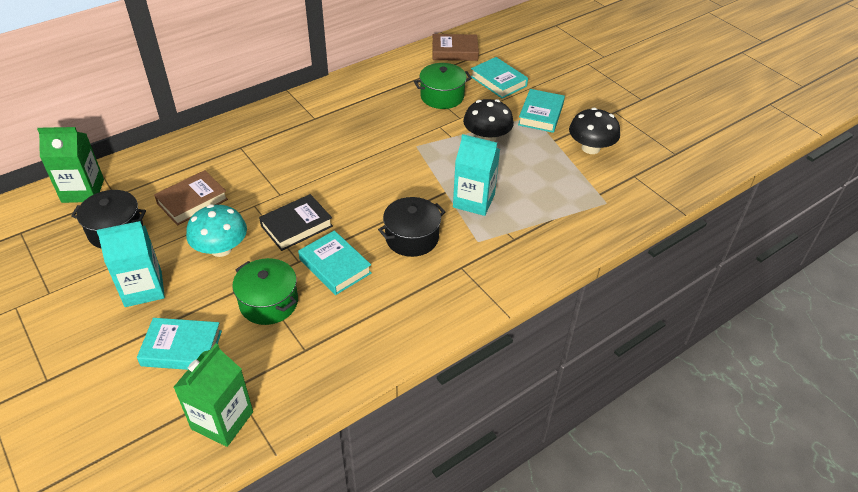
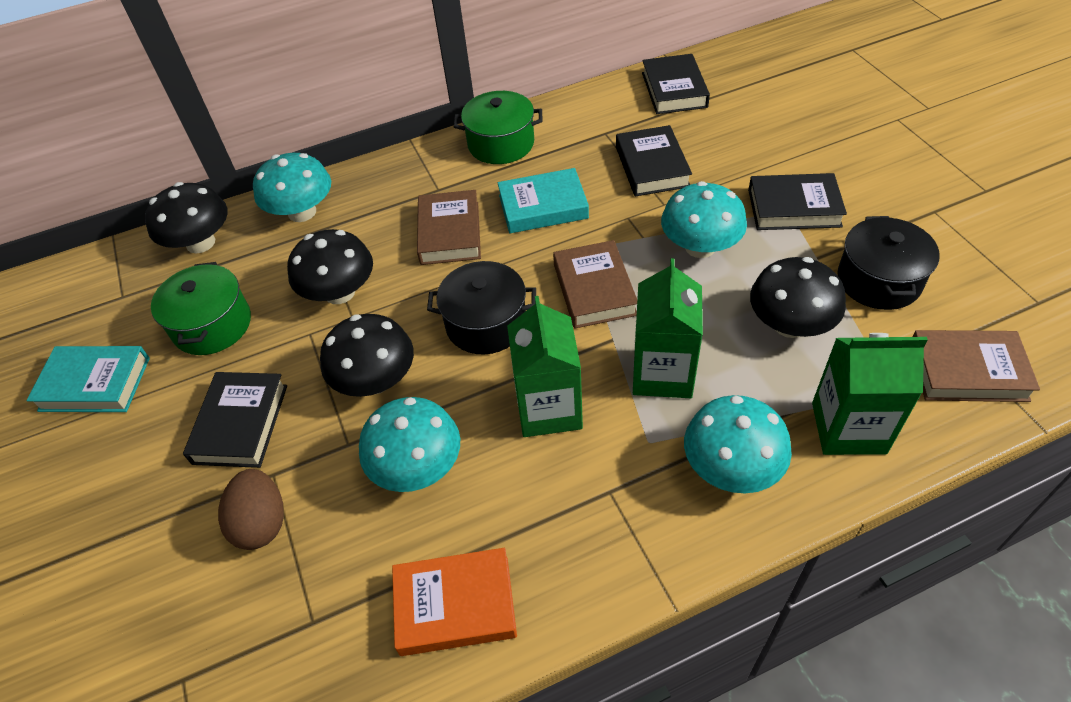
black book: [259,194,333,251] = 1 -> [183,372,287,468] [616,125,692,196] [642,54,710,114] [748,173,847,230] = 4
black mushroom: [463,99,514,142] [569,108,620,154] = 2 -> [145,182,228,253] [287,229,373,304] [320,314,414,397] [750,257,846,338] = 4
brown book: [154,170,228,225] [432,34,479,61] = 2 -> [417,190,481,265] [553,240,637,328] [912,330,1040,402] = 3
brown egg: none = 0 -> [218,469,284,550] = 1
green carton: [37,127,104,203] [173,343,253,447] = 2 -> [507,296,583,437] [633,258,703,398] [812,333,928,455] = 3
orange book: none = 0 -> [392,548,517,656] = 1
turquoise book: [137,318,222,370] [298,230,372,295] [471,57,528,98] [518,89,565,133] = 4 -> [26,346,150,412] [498,168,589,233] = 2
turquoise carton: [97,221,165,307] [453,134,500,216] = 2 -> none = 0
turquoise mushroom: [186,204,247,257] = 1 -> [253,153,331,222] [359,397,460,492] [661,181,747,258] [684,395,792,493] = 4

